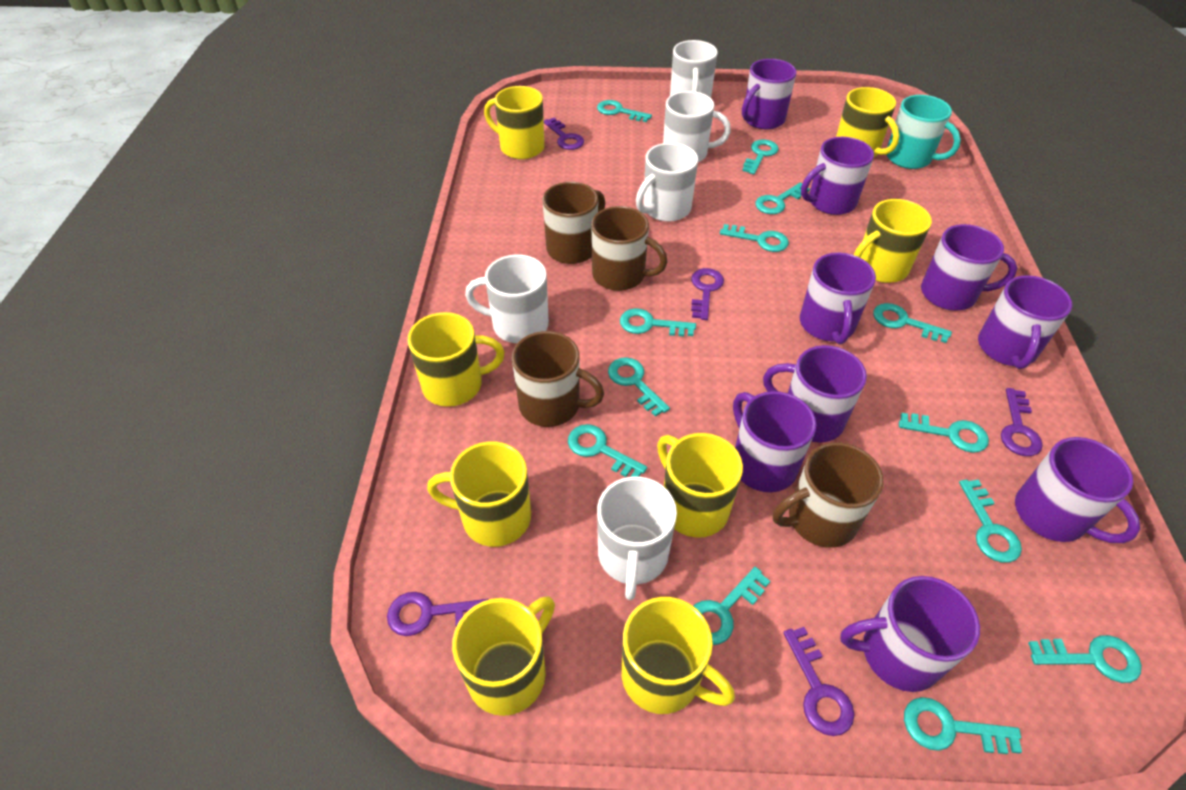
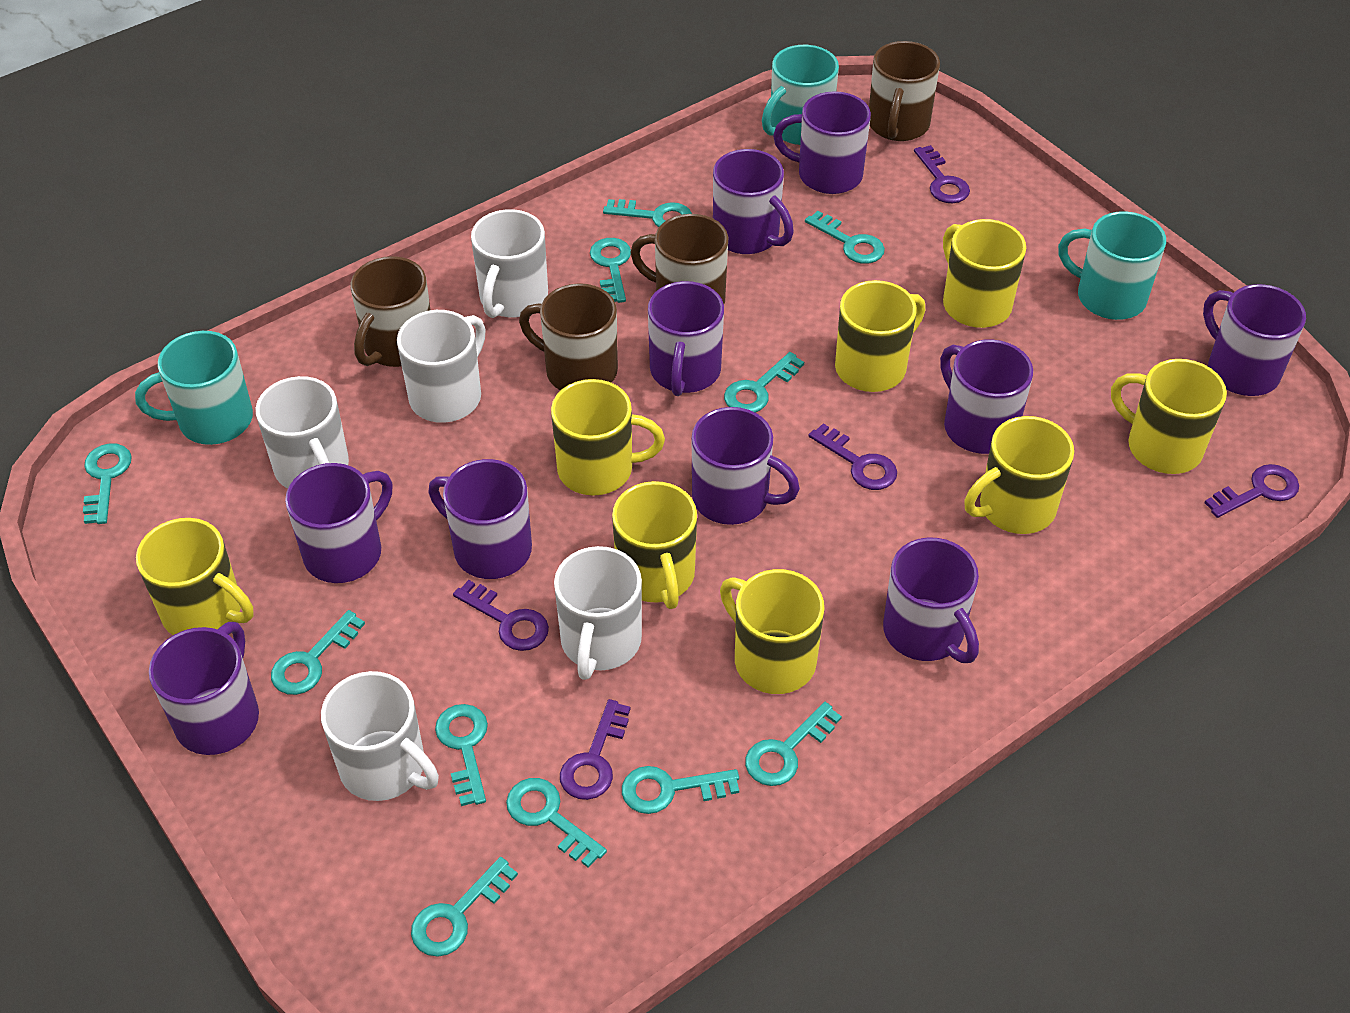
purple mug: [733,391,816,492] [742,59,797,129] [763,345,867,443] [800,253,876,344] [801,137,874,215] [840,576,980,692] [921,224,1017,311] [978,275,1072,369] [1015,437,1140,543] = 9 -> [149,622,259,755] [285,463,393,583] [429,459,532,579] [648,281,724,396] [692,407,800,525] [713,149,794,254] [773,91,871,194] [883,538,979,663] [940,339,1033,454] [1203,284,1306,396] = 10
turquoise key: [568,424,647,477] [597,100,652,122] [608,357,670,417] [620,308,696,337] [694,567,770,645] [720,224,789,252] [742,139,779,175] [755,182,810,214] [873,303,952,343] [899,413,989,453] [904,697,1022,754] [959,480,1022,563] [1028,635,1142,683] = 13 -> [83,443,132,524] [271,610,365,695] [411,857,518,957] [435,704,488,806] [506,778,607,868] [590,238,631,303] [603,199,692,227] [622,766,739,814] [724,352,804,413] [745,702,842,786] [805,211,885,264] = 11
turquoise mug: [886,95,961,169] = 1 -> [135,331,253,445] [762,45,839,145] [1058,211,1166,320] = 3

